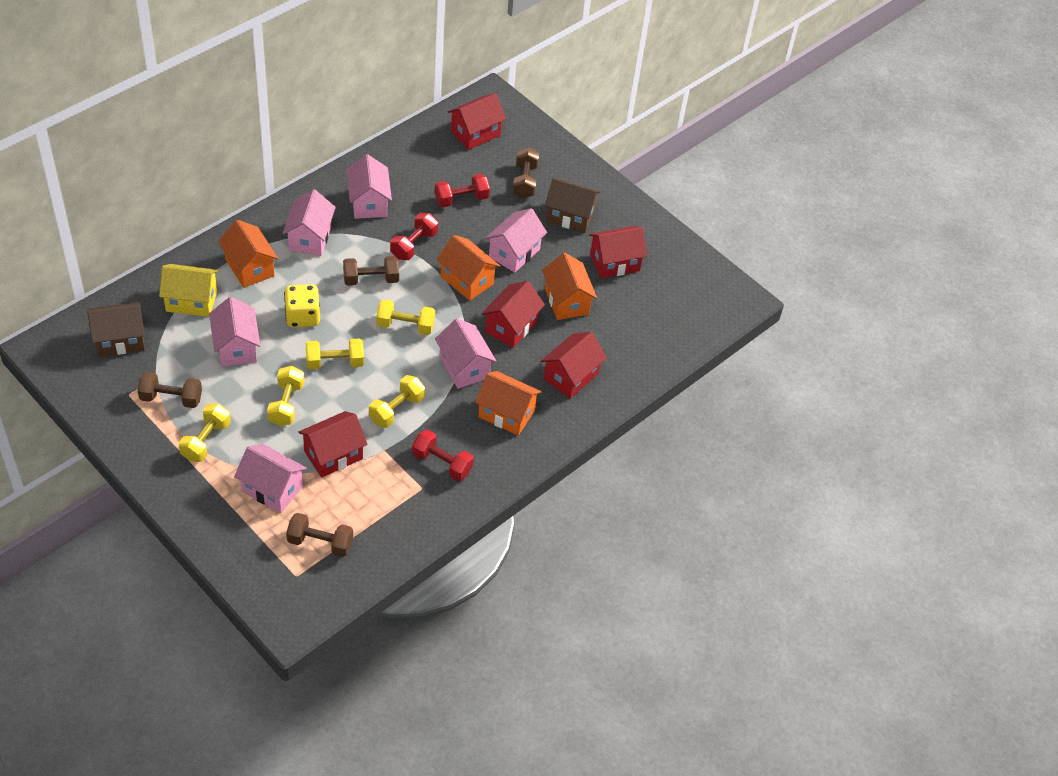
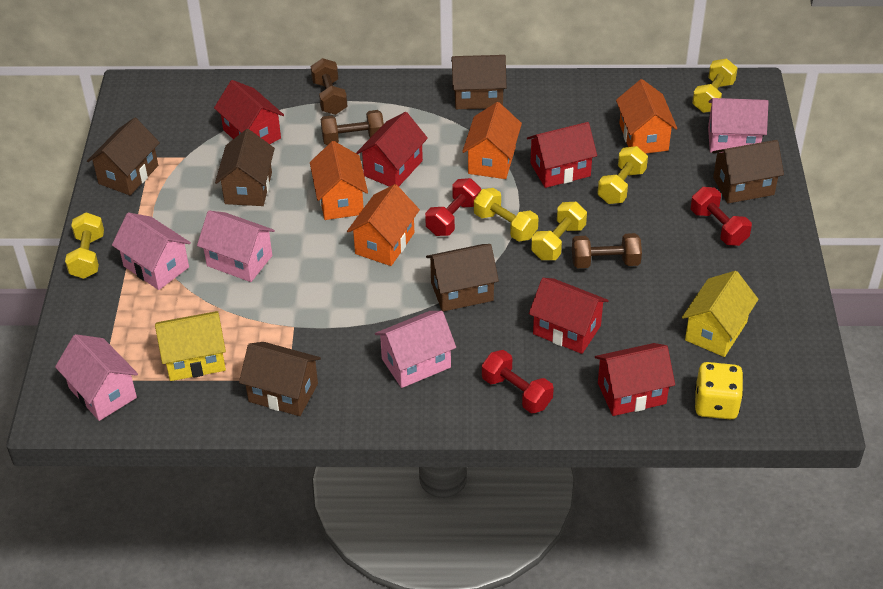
brown dumbbell: [137,372,202,408] [286,513,353,557] [343,256,399,286] [513,147,539,198] = 4 -> [311,58,347,115] [321,110,384,145] [572,233,642,268] = 3
brown house: [87,302,145,357] [545,178,601,233] = 2 -> [87,117,160,195] [215,129,275,206] [239,342,321,416] [426,244,499,312] [451,55,507,109] [712,140,784,203] = 6
pink house: [209,297,261,367] [234,444,307,513] [283,189,336,256] [346,154,392,219] [435,318,497,389] [485,208,547,273] = 6 -> [55,334,138,421] [112,212,191,290] [197,211,275,282] [375,311,456,388] [708,98,769,153] = 5
yellow house: [159,264,219,317] = 1 -> [155,311,226,381] [682,271,759,357] = 2

